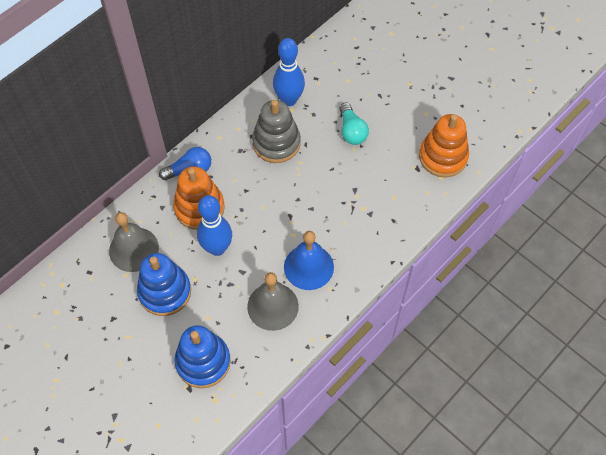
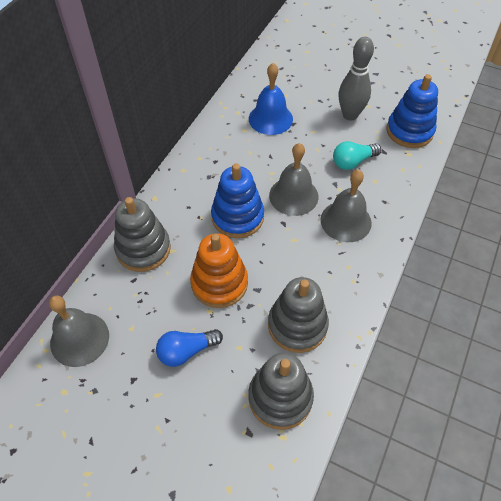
blue bowling pin: [197,195,232,256] [273,38,305,106] = 2 -> none = 0
grey bell: [109,212,159,272] [247,272,299,331] = 2 -> [49,295,109,367] [269,143,318,216] [321,170,372,242] = 3
grey bowling pin: none = 0 -> [339,37,374,120] = 1
grey stacking toy: [252,100,301,163] = 1 -> [114,197,171,272] [248,353,314,430] [268,277,329,353] = 3
orange stacking toy: [173,166,225,230] [419,114,469,177] = 2 -> [190,233,248,308] = 1

